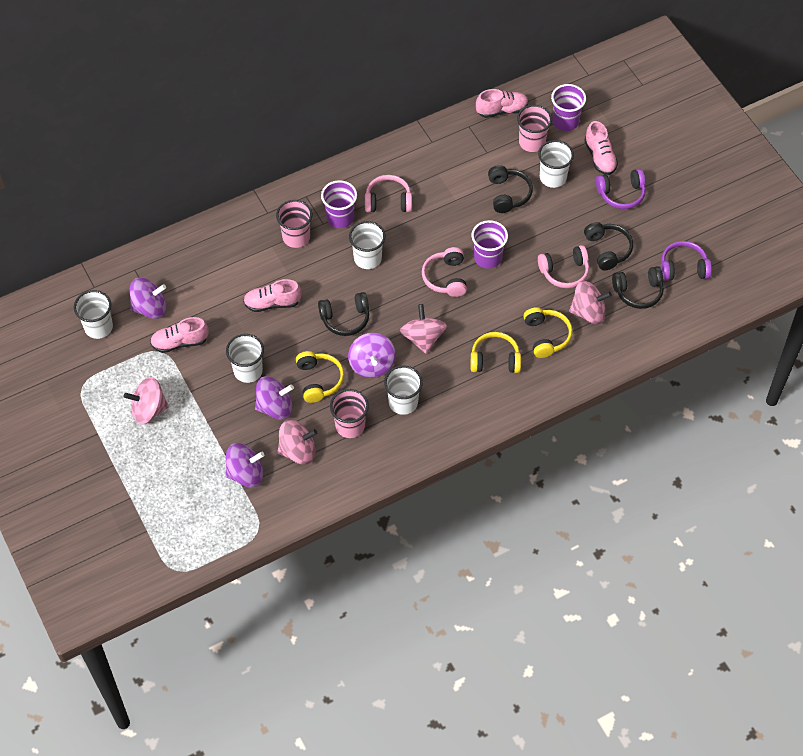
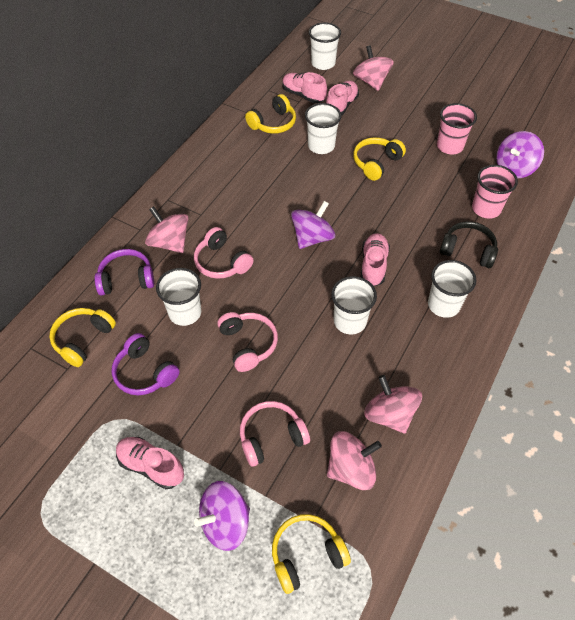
black headphones: [318,292,369,336] [488,165,533,213] [584,222,633,270] [612,266,664,309] = 4 -> [440,221,498,268] = 1
pink cup: [276,200,313,248] [330,389,369,438] [517,105,552,152] = 3 -> [437,103,477,154] [472,165,518,219] = 2
purple cup: [321,180,357,228] [471,220,508,269] [551,84,586,131] = 3 -> none = 0
purple spinning top: [130,278,166,319] [225,443,265,488] [255,376,294,420] [348,333,396,378] = 4 -> [194,481,250,551] [291,201,335,249] [496,131,544,178] = 3
yellow headphones: [296,351,344,403] [471,332,521,373] [524,307,573,358] = 3 -> [49,308,116,367] [245,94,296,134] [272,514,351,594] [353,137,406,181] = 4

